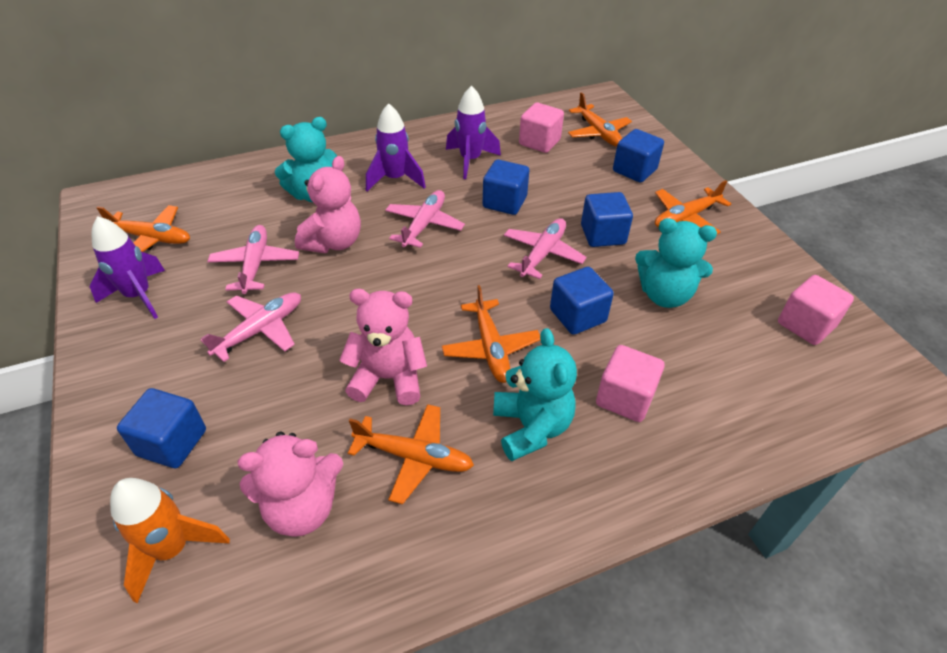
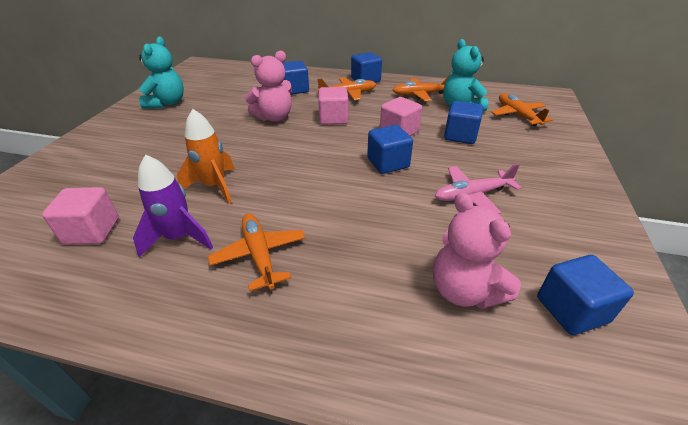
orange plane: [97,205,190,252] [348,404,474,504] [442,285,540,383] [568,92,632,146] [655,180,731,234] = 5 -> [208,214,305,291] [318,78,376,100] [393,74,451,101] [491,93,553,126] = 4
pink plane: [201,292,301,362] [207,225,299,294] [385,190,465,248] [504,218,587,279] = 4 -> [435,164,522,214] = 1
pink teddy bear: [238,431,343,537] [295,156,361,253] [339,289,427,405] = 3 -> [245,51,292,122] [433,192,521,309] = 2
purple rocket: [90,216,165,319] [366,103,426,191] [446,86,501,179] = 3 -> [133,154,213,257] = 1
turquoise teddy bear: [275,117,337,202] [493,328,577,461] [635,218,717,308] = 3 -> [139,37,184,109] [444,39,488,111] = 2

